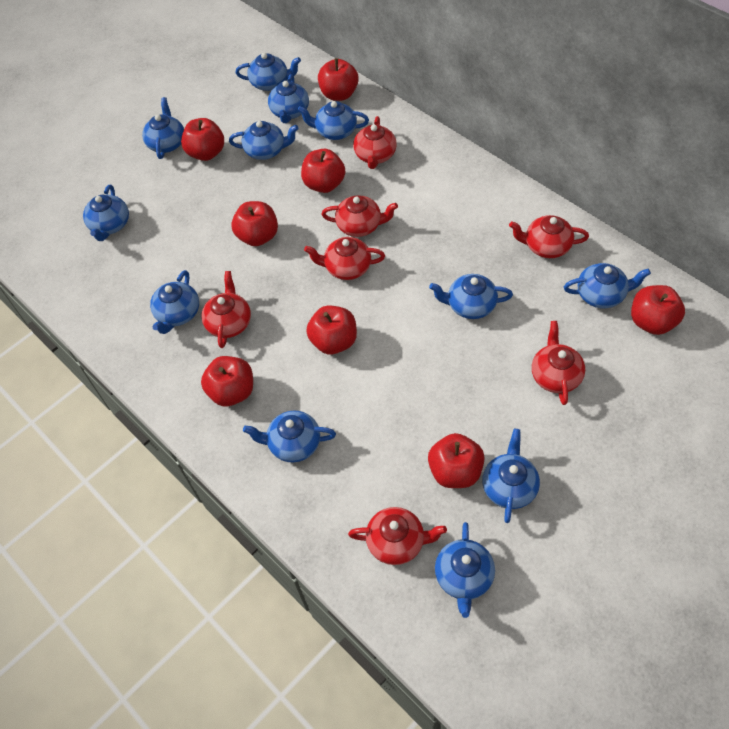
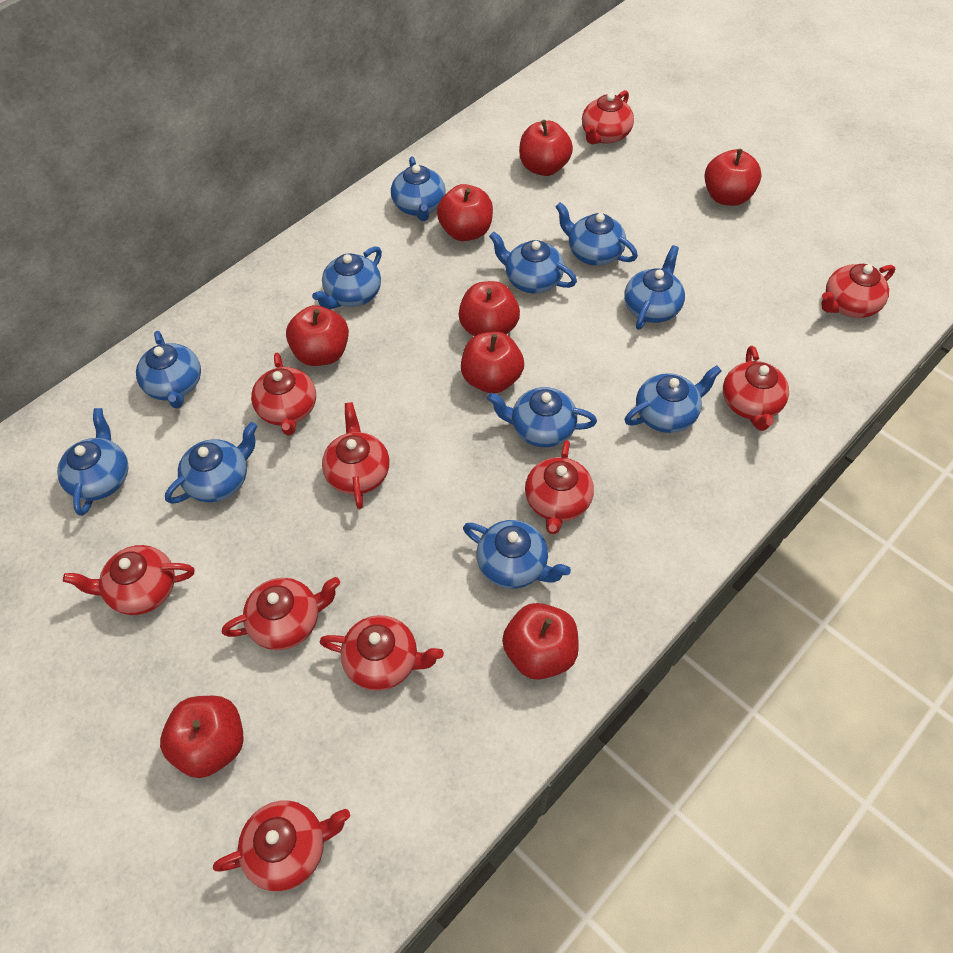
blue teapot: [83,185,129,241] [142,97,184,159] [150,270,199,334] [229,121,299,160] [235,53,301,91] [243,411,336,462] [268,74,309,123] [297,101,369,140] [429,274,513,319] [435,522,495,618] [482,429,540,523] [564,263,651,308] = 12 -> [57,408,128,516] [136,331,201,409] [165,422,257,504] [312,246,382,309] [391,156,446,221] [463,520,571,589] [487,387,597,447] [489,232,577,293] [555,202,638,266] [624,245,685,330] [625,365,722,433] = 11
red teapot: [201,271,251,348] [304,237,385,280] [321,195,398,237] [348,507,447,565] [353,116,397,169] [509,215,589,258] [532,321,585,405] = 7 -> [63,545,194,615] [213,800,350,891] [222,577,340,650] [251,352,316,436] [320,615,444,691] [322,402,390,509] [525,440,594,534] [582,90,634,144] [723,346,789,431] [821,264,895,318] = 10

